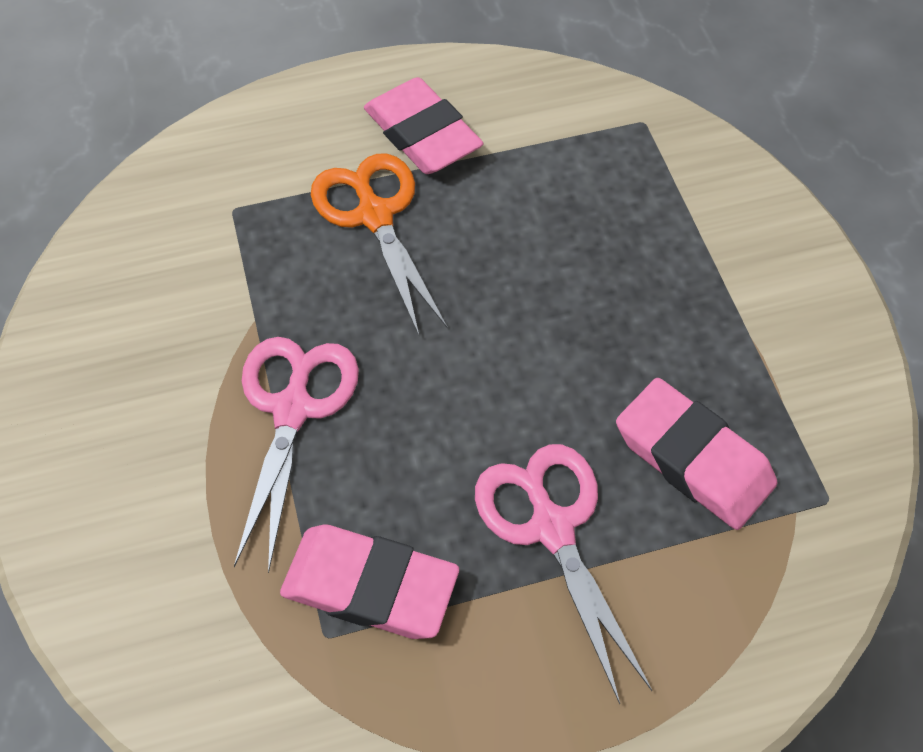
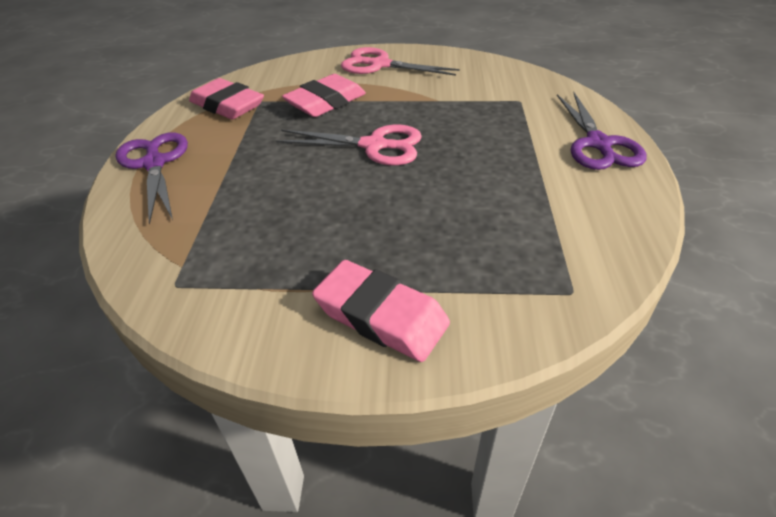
orange scissors: [311,154,448,335] = 1 -> none = 0
purple scissors: none = 0 -> [115,132,188,225] [557,92,647,170] = 2

